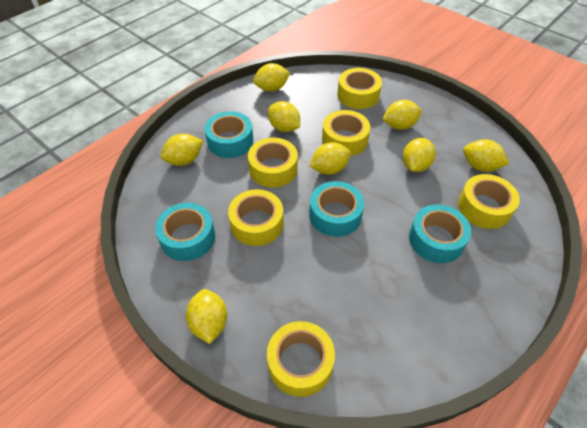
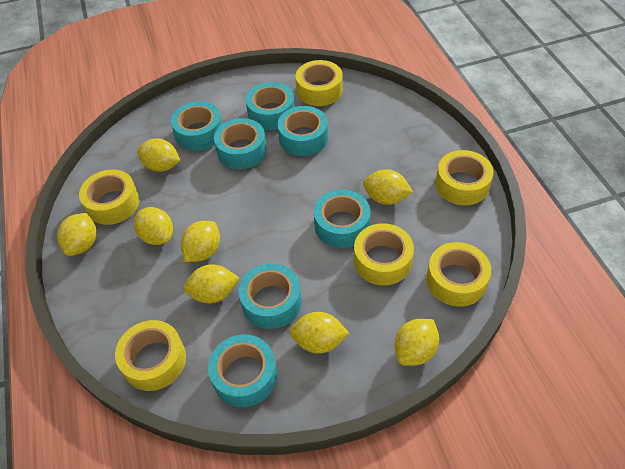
turquoise tape: [155,203,215,261] [204,111,253,158] [309,181,364,237] [409,204,471,263] = 4 -> [171,101,222,151] [208,334,277,407] [214,118,267,169] [239,263,302,329] [246,82,295,130] [277,106,328,156] [314,190,370,248] = 7

